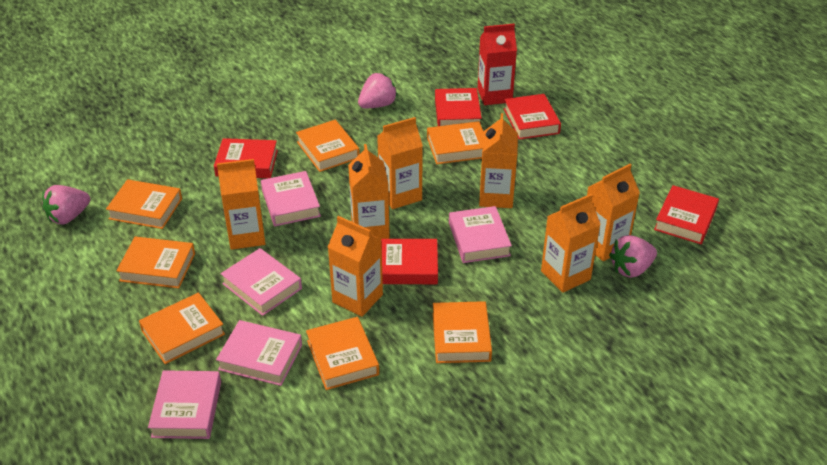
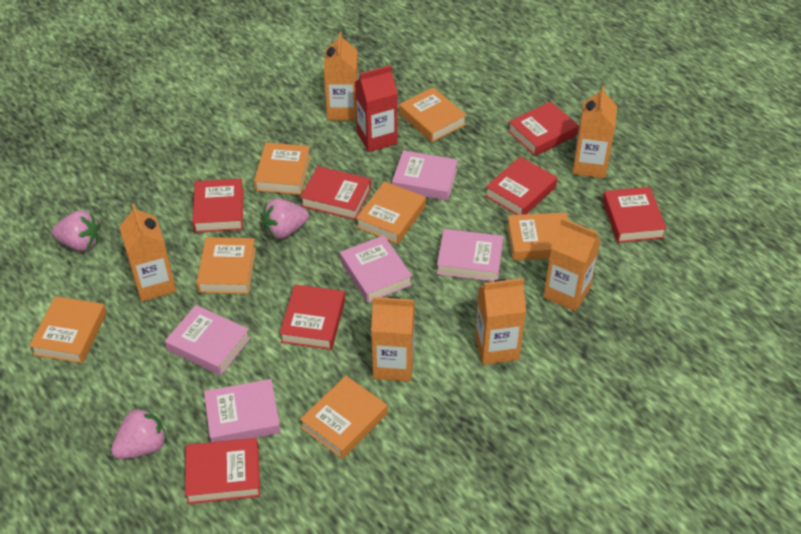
orange carton: [217,159,266,250] [328,216,383,317] [348,144,390,239] [377,117,423,209] [479,113,518,208] [541,194,601,293] [587,164,640,261] = 7 -> [119,204,176,302] [324,32,358,121] [371,296,415,382] [475,278,526,365] [543,218,601,312] [573,86,617,178] = 6
red book: [214,138,278,178] [381,239,438,284] [435,88,482,126] [504,94,561,140] [654,185,719,244] = 5 -> [185,438,260,504] [192,179,244,233] [280,285,345,350] [300,166,371,220] [485,157,557,215] [508,101,579,156] [602,187,667,243] = 7

